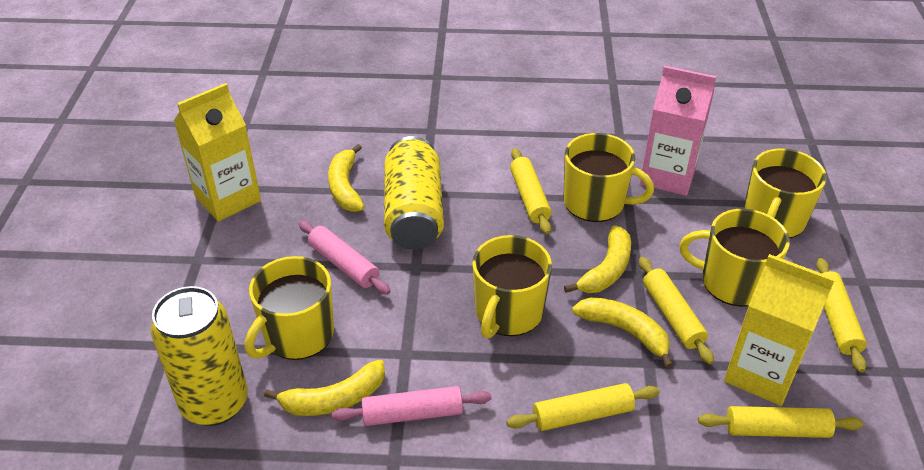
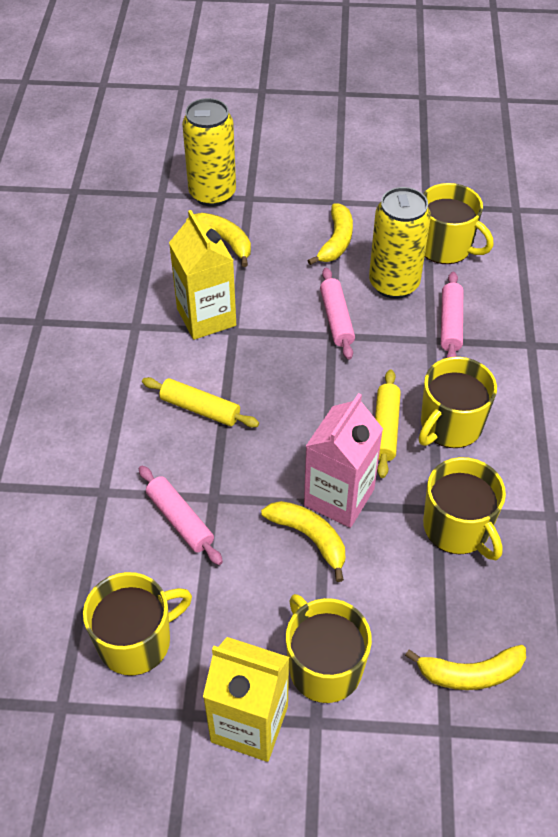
pink rolling pin: [299,221,391,295] [332,386,491,426] = 2 -> [139,466,223,565] [320,268,355,360] [441,272,463,358] = 3
yellow rolling pin: [506,383,660,431] [510,148,552,234] [639,257,714,364] [698,406,863,438] [816,258,867,373] = 5 -> [142,377,259,428] [375,369,401,478] = 2

